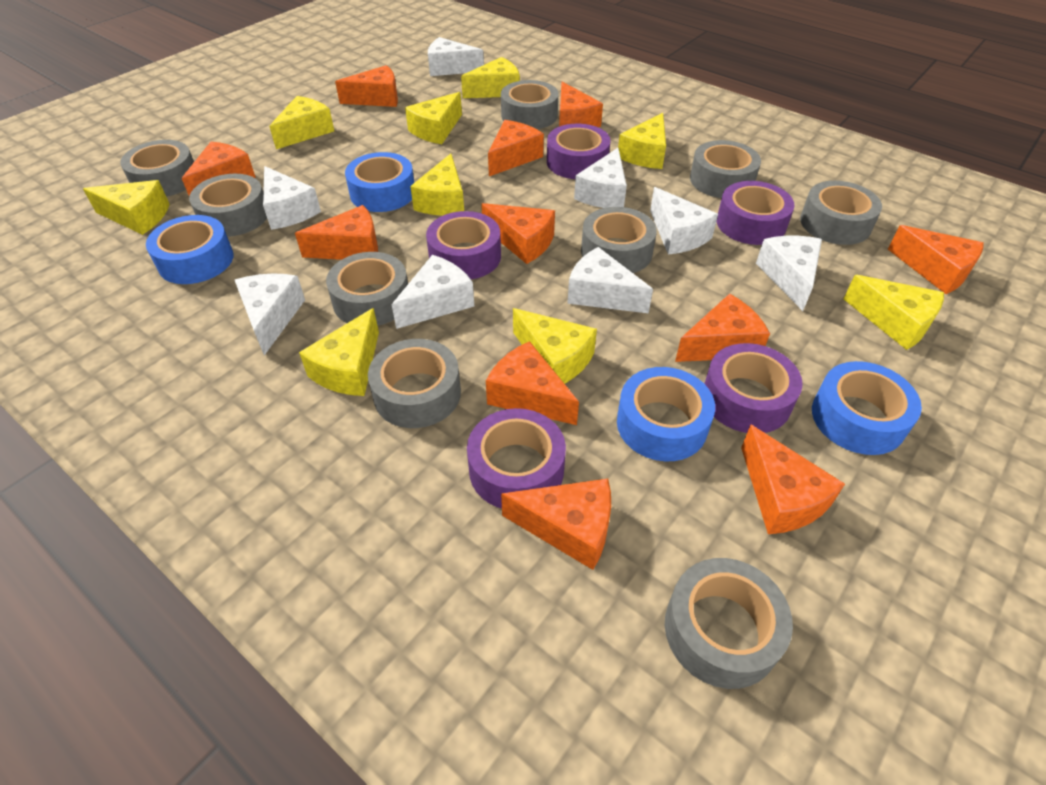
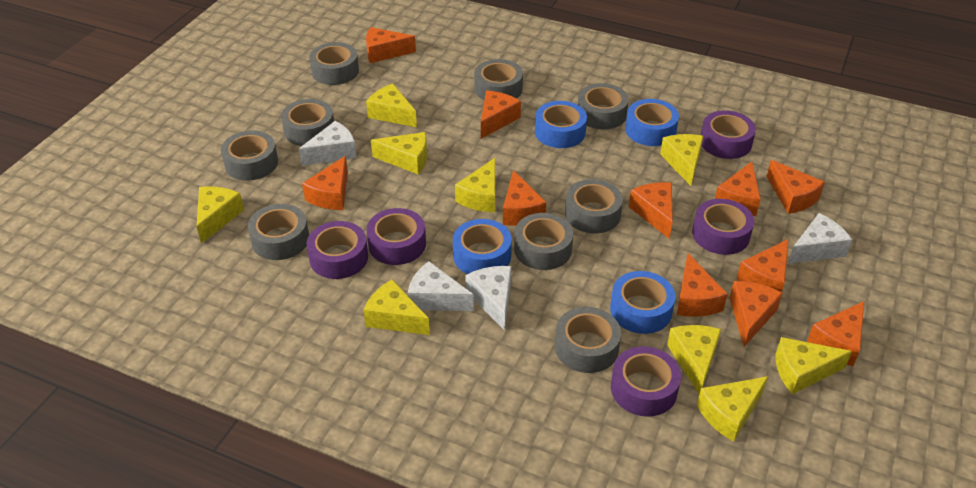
white cheese: [235,274,305,355] [263,166,321,230] [392,255,474,329] [428,37,484,76] [567,247,653,314] [574,148,627,208] [650,187,718,255] [756,236,822,311] = 8 -> [299,121,357,166] [408,261,474,311] [465,266,511,331] [788,213,852,264] = 4

